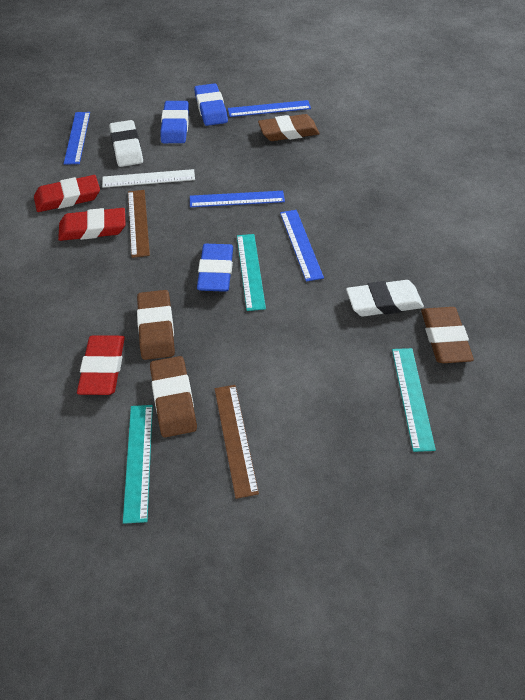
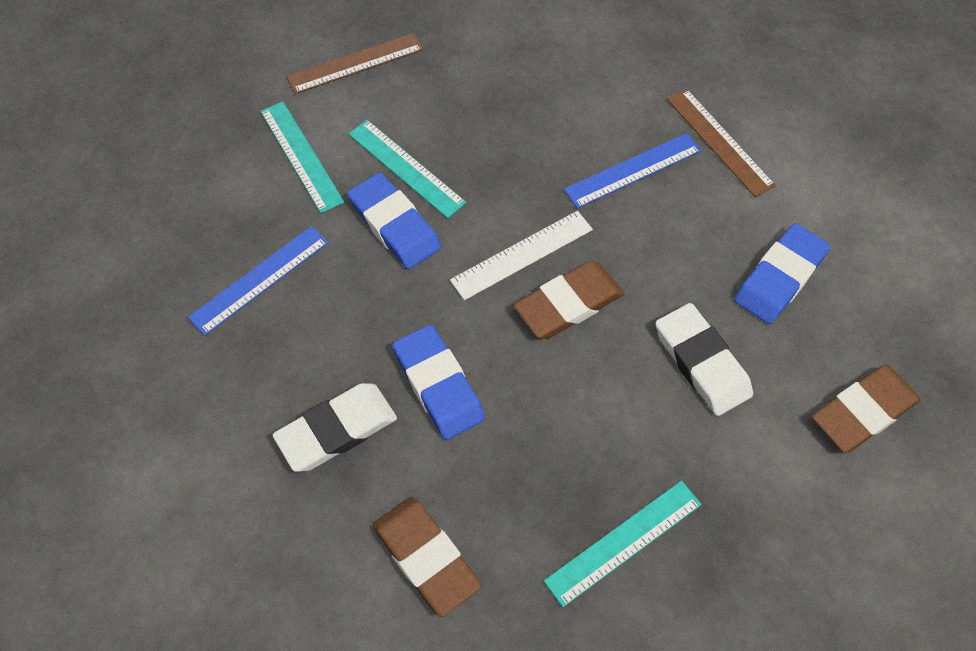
blue ruler: [64,112,90,165] [190,191,285,207] [228,100,311,117] [280,210,324,282] = 4 -> [188,226,329,336] [564,133,701,208] = 2
brown eraser: [137,290,175,360] [150,356,197,437] [258,114,320,141] [421,307,474,363] = 4 -> [372,497,481,617] [514,261,624,339] [812,365,921,453] = 3
red eraser: [34,175,100,212] [58,208,126,241] [77,335,125,395] = 3 -> none = 0

